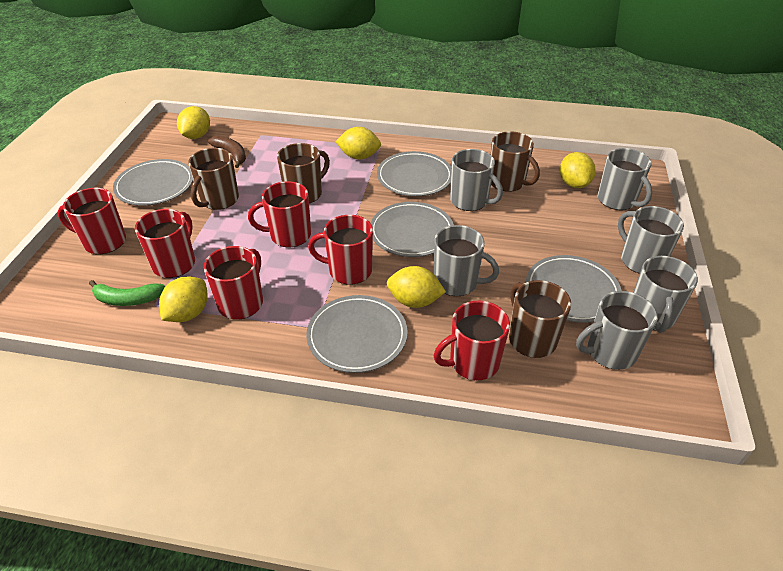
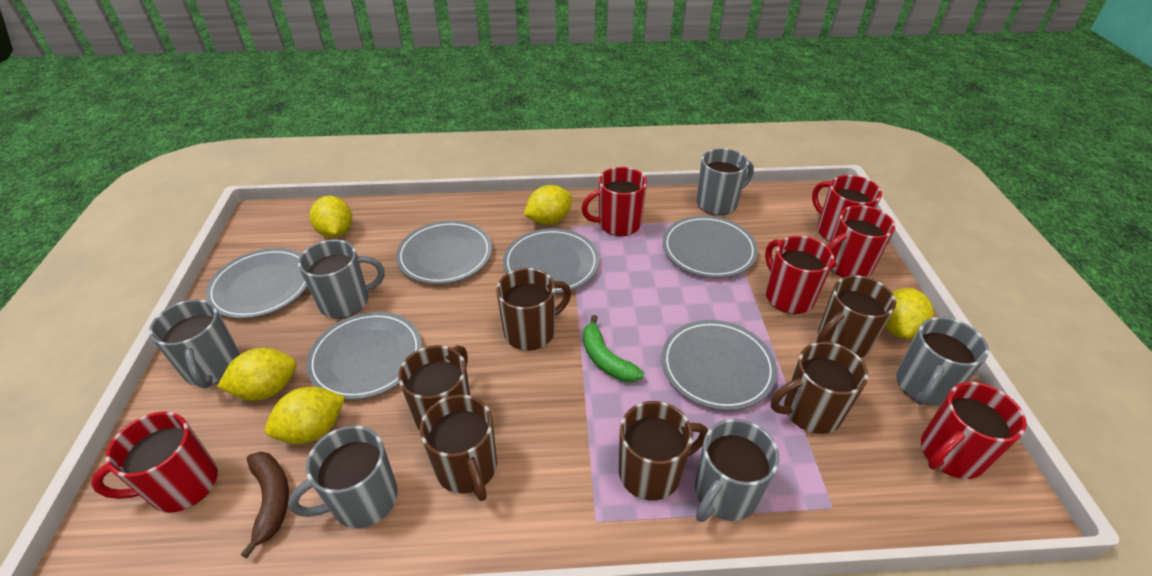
brown mug: [188,148,239,210] [277,143,330,204] [491,131,540,192] [509,280,571,358] = 4 -> [398,345,470,430] [420,394,497,501] [496,268,571,351] [619,401,708,501] [771,342,868,434] [817,275,896,358] = 6
grey plate: [113,159,193,206] [306,295,408,373] [371,202,454,257] [377,151,451,196] [526,255,622,323] = 5 -> [205,248,308,319] [306,312,422,400] [396,221,492,284] [503,228,599,294] [662,320,777,411] [663,216,758,278] = 6

